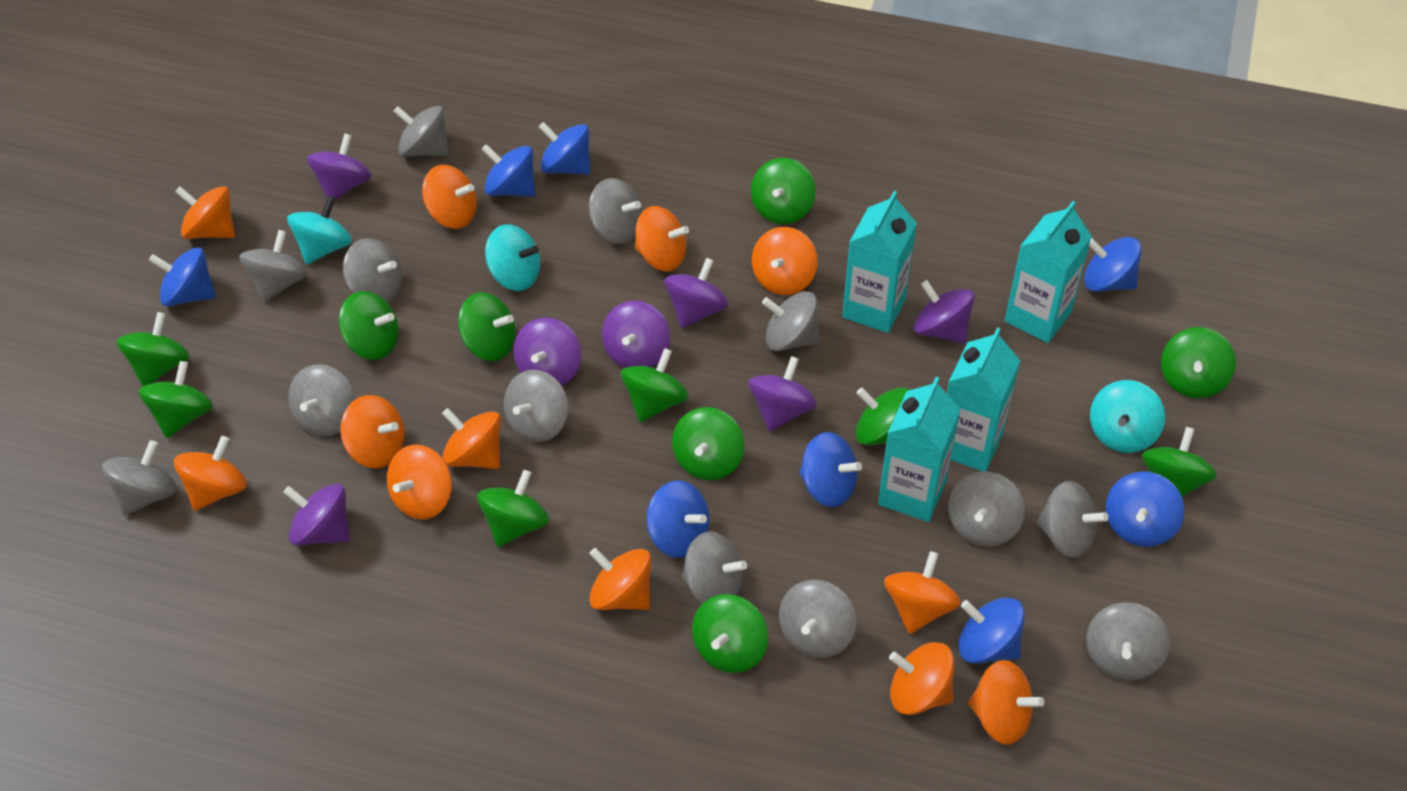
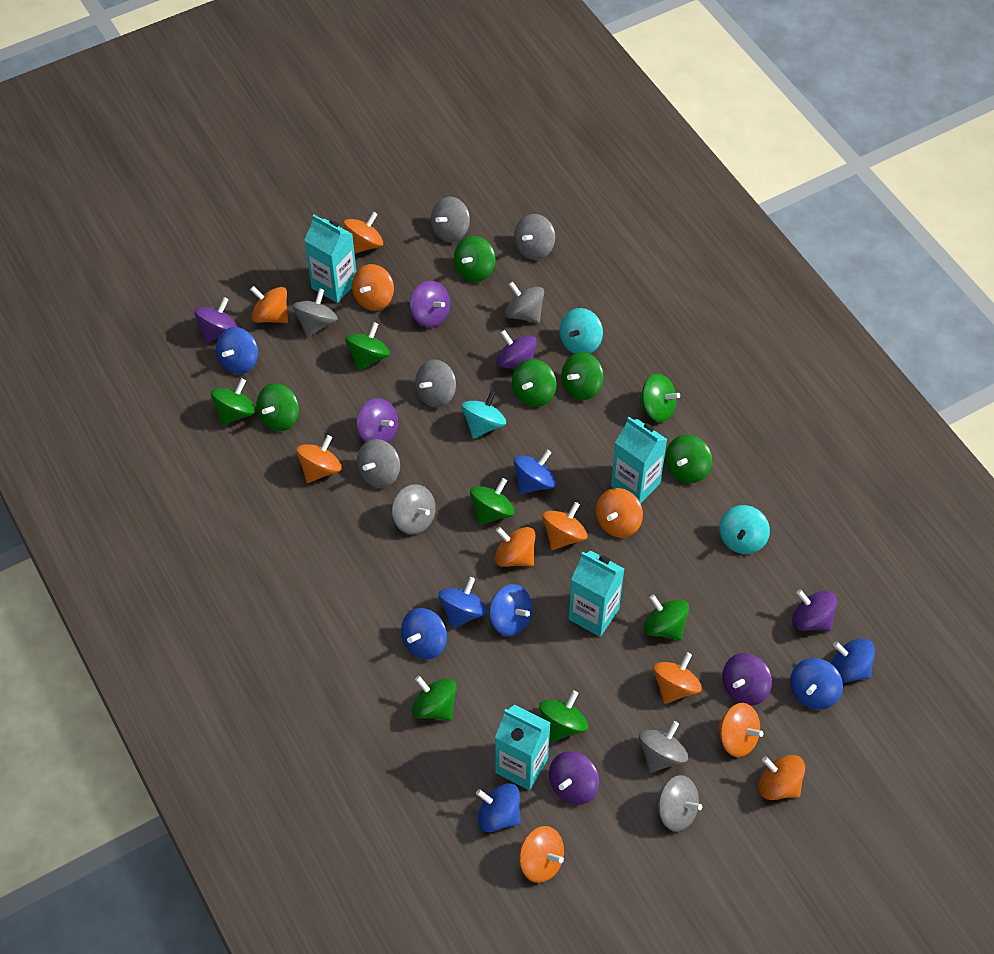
grey spinning top: [102,440,177,516] [239,230,308,302] [288,364,355,436] [343,238,402,303] [393,106,449,157] [504,369,568,442] [589,178,642,244] [682,531,747,604] [762,291,820,351] [779,580,856,658] [948,471,1025,547] [1036,481,1109,558] [1086,602,1170,680] = 13 -> [292,288,338,337] [357,439,400,488] [392,484,436,535] [415,360,456,408] [431,197,470,242] [505,281,544,323] [514,214,555,260] [639,721,688,773] [656,775,702,832] = 9
orange spinning top: [174,436,247,511] [175,186,235,239] [340,395,405,469] [387,444,452,520] [422,165,477,229] [442,408,501,469] [589,548,651,610] [635,206,689,271] [752,227,818,295] [884,551,961,634] [889,642,954,715] [968,660,1044,745] = 12 -> [250,286,288,323] [296,435,342,483] [343,212,383,254] [352,264,394,311] [495,527,535,567] [519,826,564,883] [542,502,588,550] [596,488,643,537] [653,652,702,704] [718,703,764,757] [758,755,805,800] = 11

